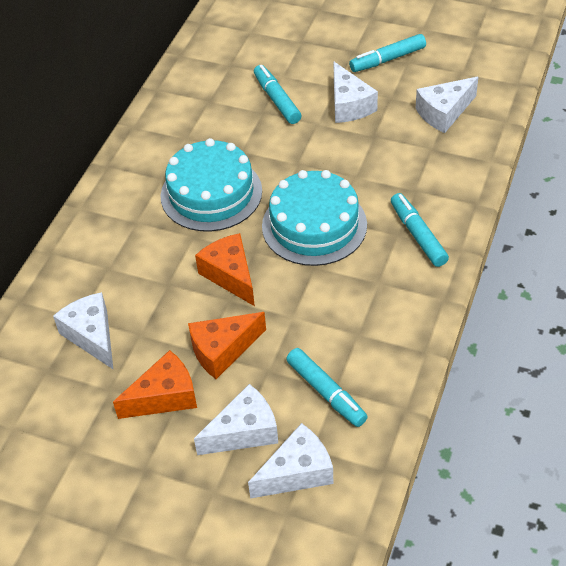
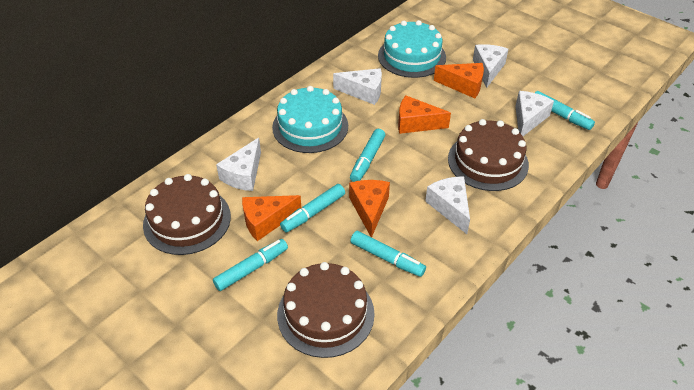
brown cake: none = 0 -> [143,174,231,255] [277,262,375,358] [448,119,529,191] = 3
orange cheese: [113,350,197,419] [188,312,266,379] [195,233,255,306] = 3 -> [242,195,301,241] [349,180,390,237] [398,95,451,134] [434,63,484,98] = 4
turquoise marker: [254,65,301,124] [286,348,368,427] [349,34,426,72] [391,193,449,267] = 4 -> [213,239,288,291] [280,184,345,232] [350,129,385,182] [351,231,426,277] [535,91,595,130] = 5

